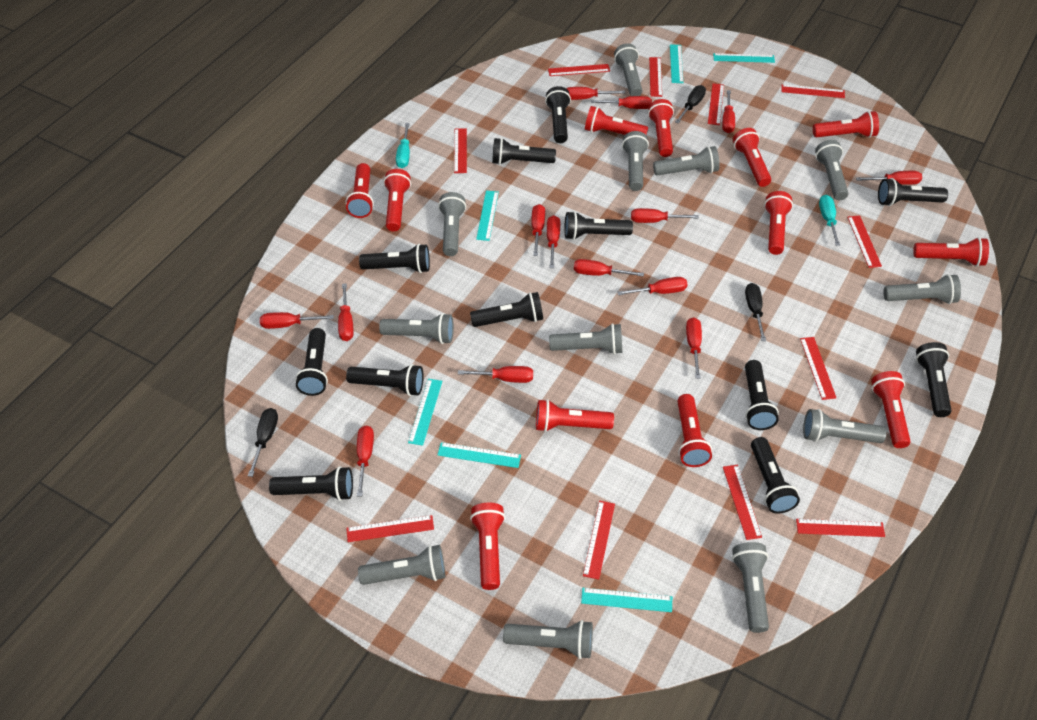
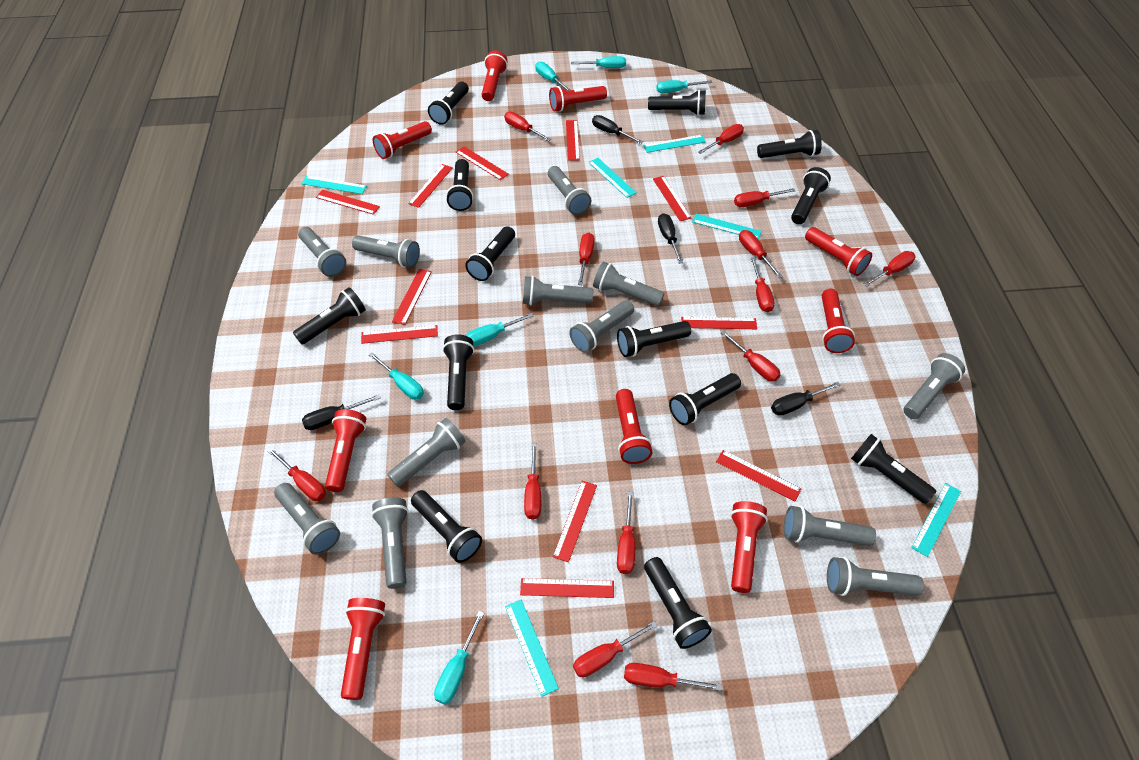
black flashlight: [269,466,353,501] [295,328,328,396] [346,364,424,396] [359,244,430,273] [470,292,543,327] [492,138,556,165] [545,86,571,143] [564,211,633,240] [745,360,779,430] [751,437,800,514] [878,178,948,206] [916,342,951,417] = 12 -> [293,287,366,344] [411,490,482,563] [428,82,469,125] [443,334,474,410] [446,159,474,211] [465,226,515,281] [617,321,691,357] [644,557,712,649] [648,90,706,116] [669,373,741,425] [757,130,822,158] [791,167,831,224] [851,434,936,504] = 13
black screwdriver: [248,408,278,477] [675,85,706,123] [745,283,766,341] = 3 -> [302,394,381,430] [592,115,643,144] [658,213,683,264] [771,382,841,416] = 4
red flashlight: [346,163,374,218] [383,169,411,231] [470,503,505,590] [536,399,614,432] [585,106,648,135] [648,99,674,157] [677,394,712,467] [733,128,771,187] [764,191,793,255] [813,111,879,138] [871,371,911,448] [913,237,989,266] = 12 -> [325,409,366,492] [341,598,385,700] [373,121,432,159] [482,51,508,101] [549,86,607,112] [616,389,652,464] [730,501,768,593] [805,227,872,276] [822,289,855,353] = 9
red screwdriver: [260,312,334,329] [338,283,354,341] [357,426,374,496] [458,366,533,383] [532,204,545,256] [547,215,560,268] [566,87,625,100] [574,259,644,277] [590,96,652,109] [617,277,687,295] [631,208,699,223] [686,317,702,379] [722,90,735,133] [856,171,922,185] = 14 -> [267,447,326,501] [504,112,551,141] [524,443,541,520] [573,621,658,677] [578,233,595,285] [617,492,635,574] [624,663,722,691] [698,124,744,154] [721,331,781,382] [734,188,795,207] [739,230,783,278] [751,257,775,312] [864,251,915,286] = 13
turquoise screwdriver: [396,123,410,168] [819,195,840,246] = 2 -> [369,352,424,400] [434,611,484,705] [466,313,534,346] [535,61,570,91] [571,56,626,68] [656,80,712,93] = 6

